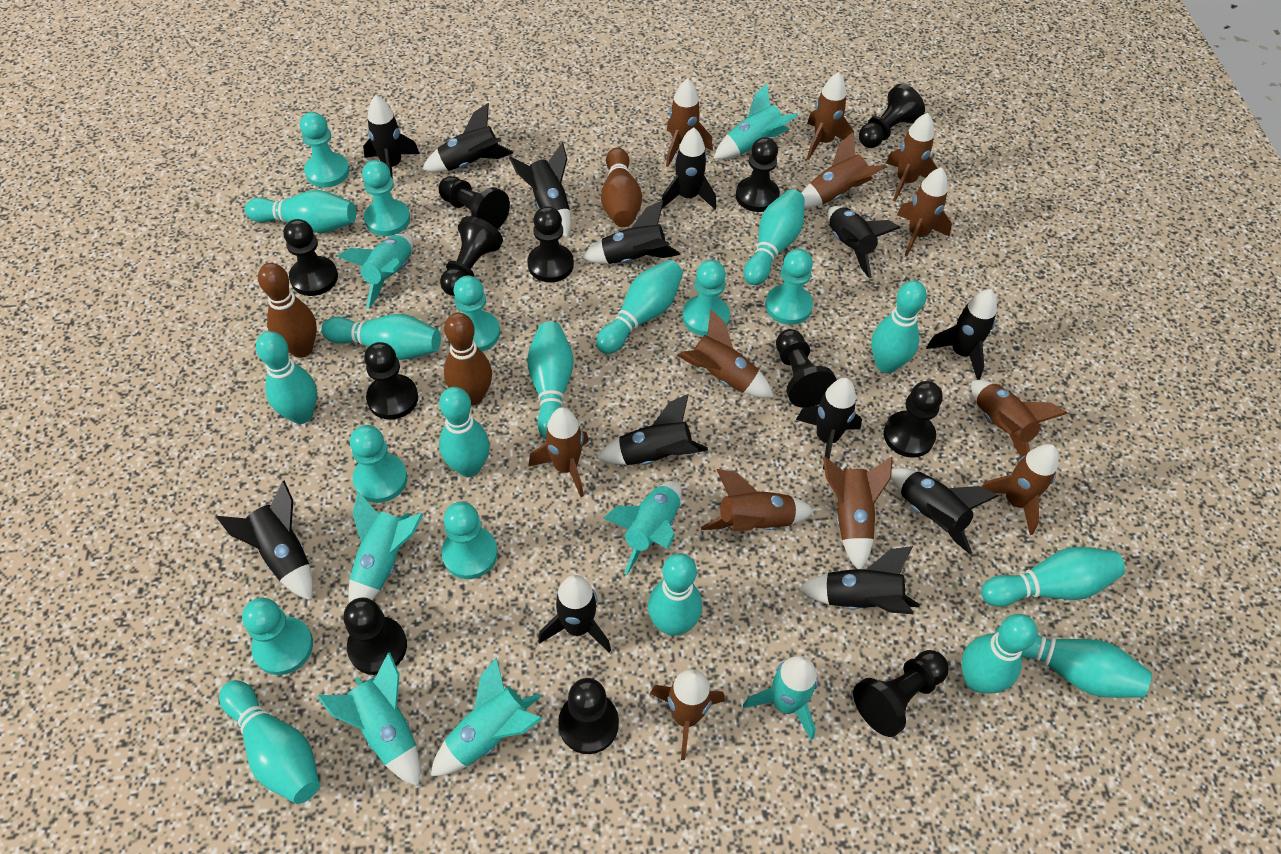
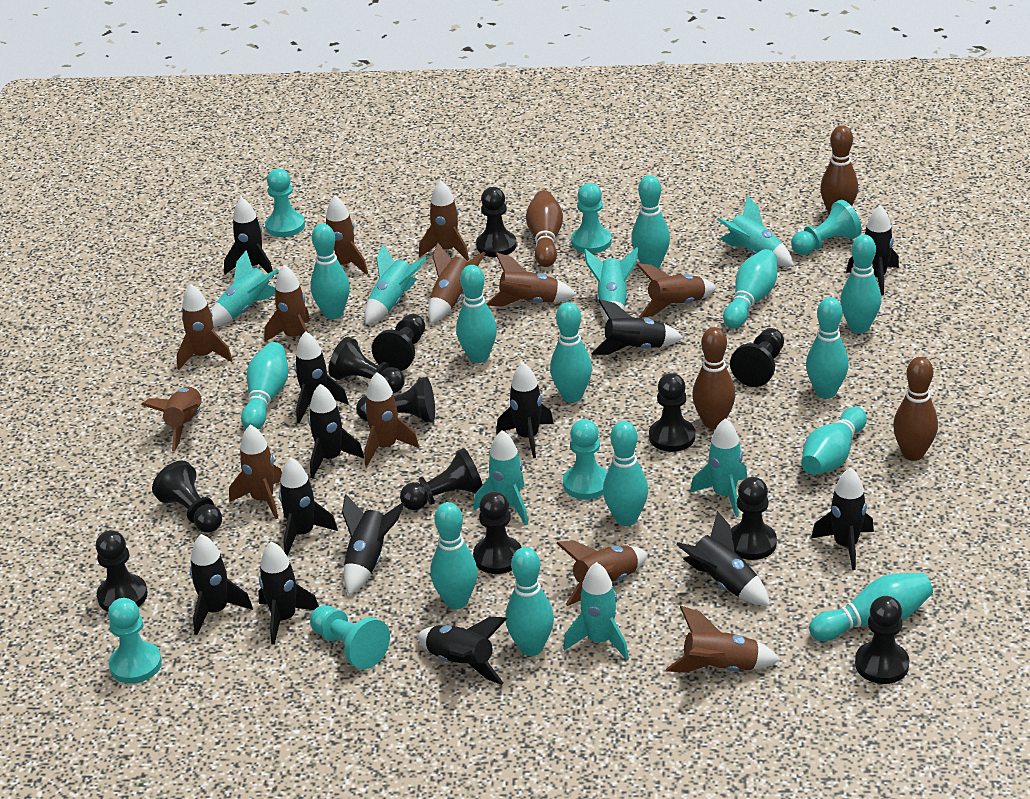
brown bowling pin: [258,263,317,358] [444,312,492,406] [601,148,642,227] = 3 -> [526,190,563,267] [692,327,735,429] [820,125,858,214] [893,357,938,461] = 4
turquoise pawn: [242,597,313,675] [300,112,350,187] [350,425,407,503] [362,160,410,236] [441,502,498,579] [453,276,500,351] [682,260,730,336] [765,249,813,325] = 8 -> [108,598,162,684] [265,169,305,237] [310,605,390,669] [563,419,608,500] [571,183,612,253] [791,200,862,255] = 6

